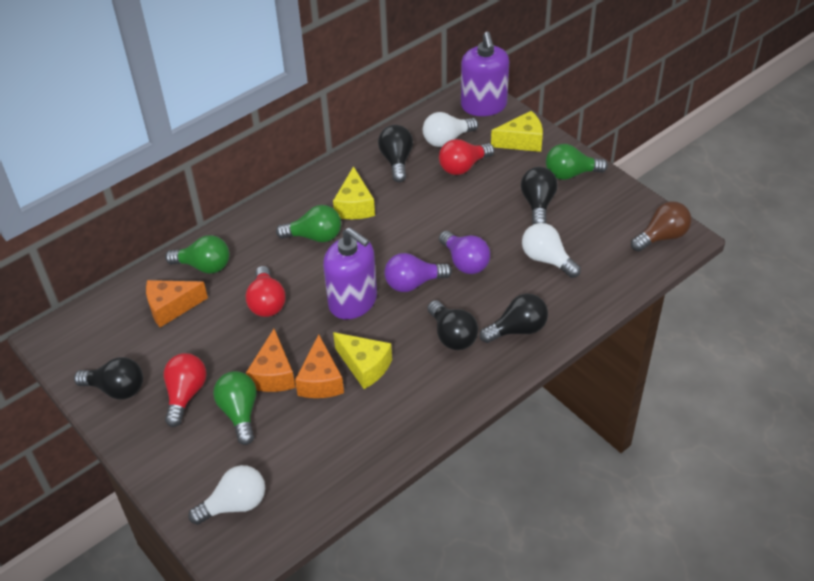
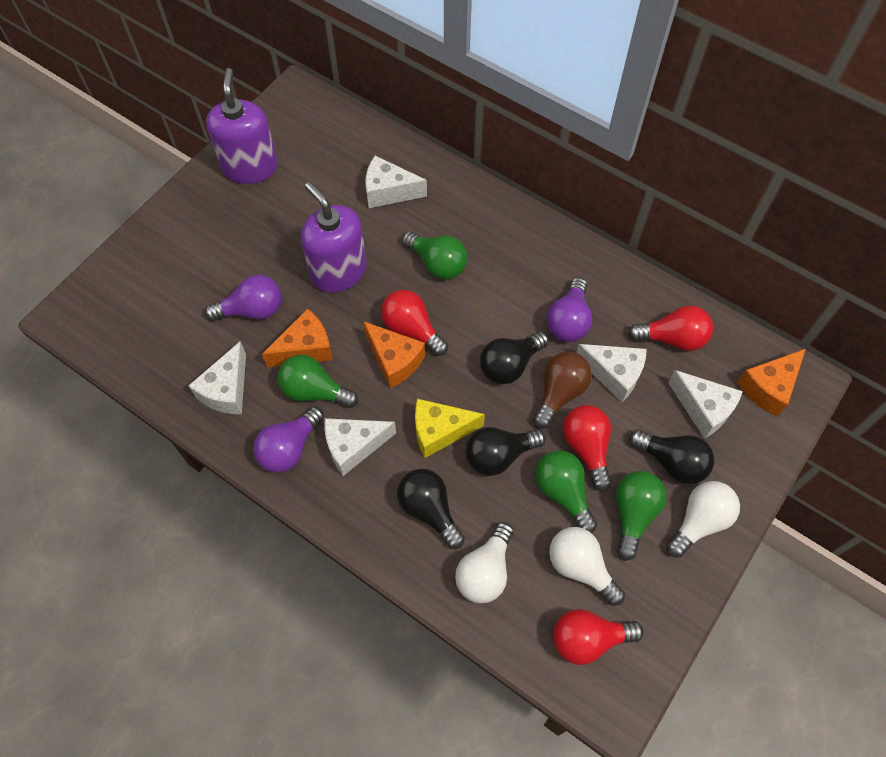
black light bulb: [74,357,143,400] [378,125,413,182] [428,300,478,350] [479,293,548,343] [521,167,558,225] = 5 -> [397,469,465,549] [466,427,546,476] [480,331,549,384] [629,430,714,484] = 4
purple light bulb: [384,253,452,292] [439,231,490,274] = 2 -> [205,275,282,321] [253,406,324,473] [547,277,592,342] = 3
red light bulb: [164,353,207,427] [245,266,286,317] [439,139,494,175] = 3 -> [381,290,448,356] [553,609,644,665] [562,405,612,491] [628,306,713,351] = 4
white cheese: none = 0 -> [188,341,246,414] [324,418,396,476] [365,156,427,208] [576,344,647,402] [668,370,743,438] = 5
yellow cheese: [333,166,375,219] [333,332,392,389] [491,111,543,152] = 3 -> [415,399,485,458] = 1

